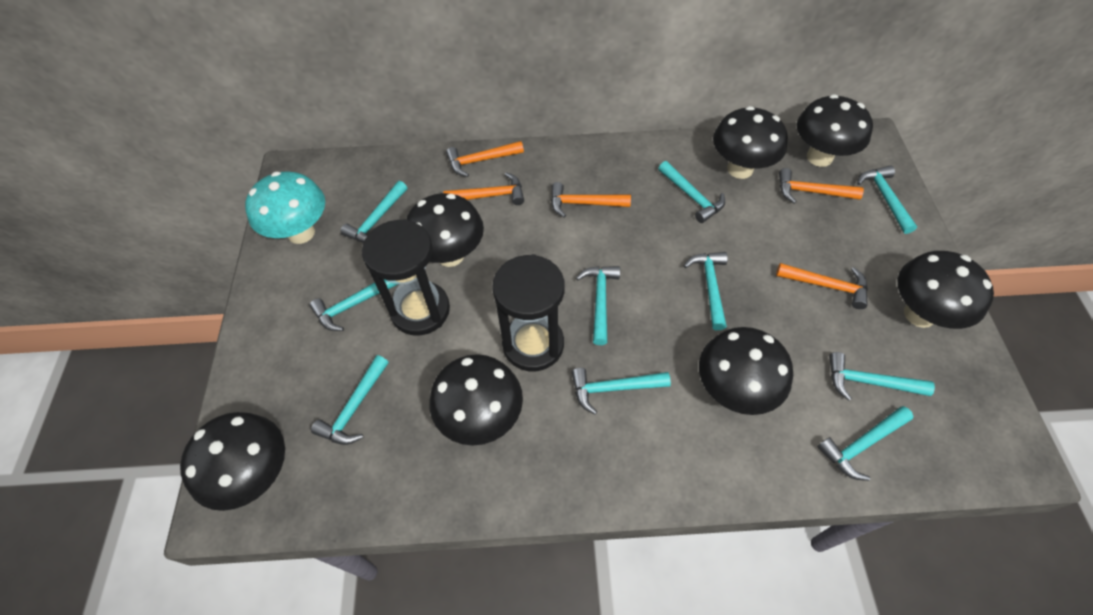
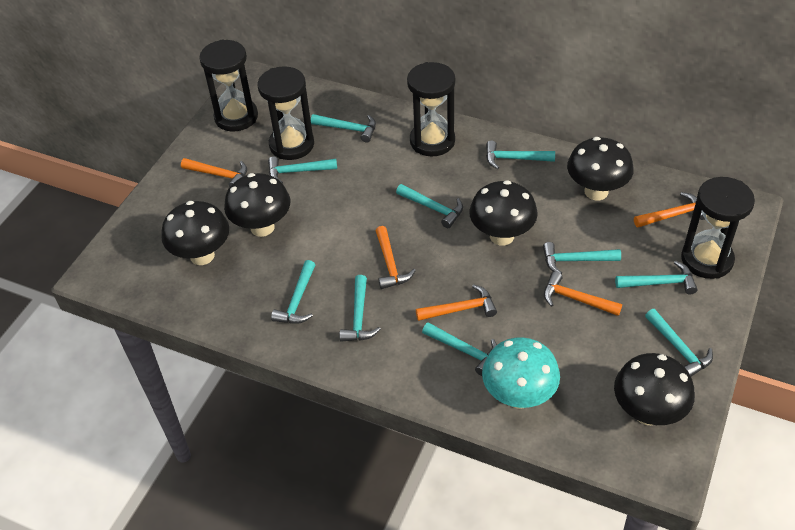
black hourglass: [362,219,450,336] [492,254,565,371] = 2 -> [199,39,258,132] [257,66,314,160] [407,62,455,157] [681,177,755,279] = 4
black mushroom: [180,412,285,511] [407,193,484,267] [430,354,523,446] [699,327,793,415] [713,106,788,179] [797,94,873,167] [898,251,994,329] = 7 -> [161,201,229,265] [224,173,291,237] [469,180,538,246] [567,137,634,200] [614,353,695,425] = 5

